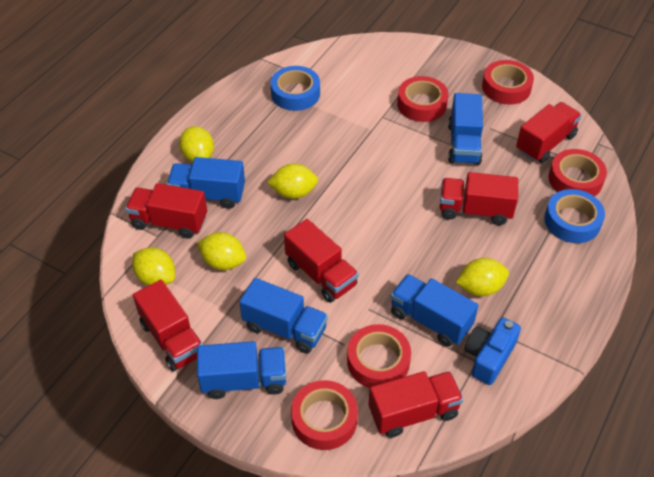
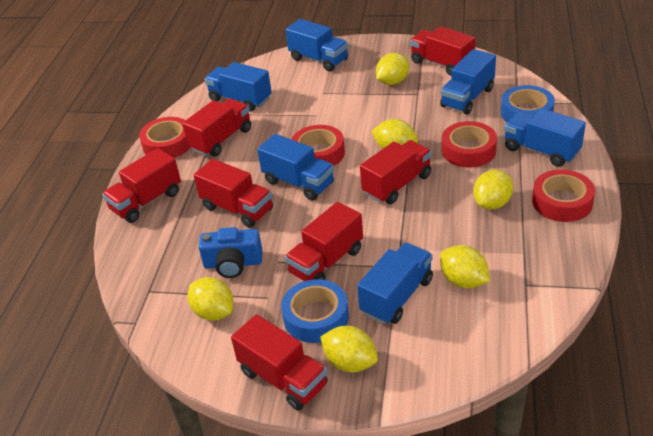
blue truck: [167,157,245,209] [197,341,286,399] [239,278,328,353] [390,274,479,347] [448,93,483,165] = 5 -> [205,62,272,112] [257,134,334,200] [286,19,348,71] [357,243,433,324] [440,49,496,114] [504,108,586,167] = 6
red tape: [291,380,358,450] [347,324,411,388] [397,76,449,122] [482,60,534,105] [549,149,607,197] = 5 -> [139,117,191,158] [291,125,345,166] [442,121,497,168] [532,169,595,222] = 4
red truck: [125,183,207,239] [133,280,203,371] [284,219,359,303] [368,371,464,438] [440,172,518,225] [516,102,582,163] = 6 -> [102,148,181,223] [182,99,251,156] [194,159,273,228] [231,314,328,411] [285,202,363,281] [360,140,432,204] [410,26,476,76] = 7
yellow lemon: [132,247,175,286] [179,126,214,162] [197,232,246,270] [267,163,318,199] [456,258,509,296] = 5 -> [188,277,233,321] [320,326,378,372] [371,119,418,149] [376,53,409,85] [440,245,490,288] [473,169,513,209] = 6

